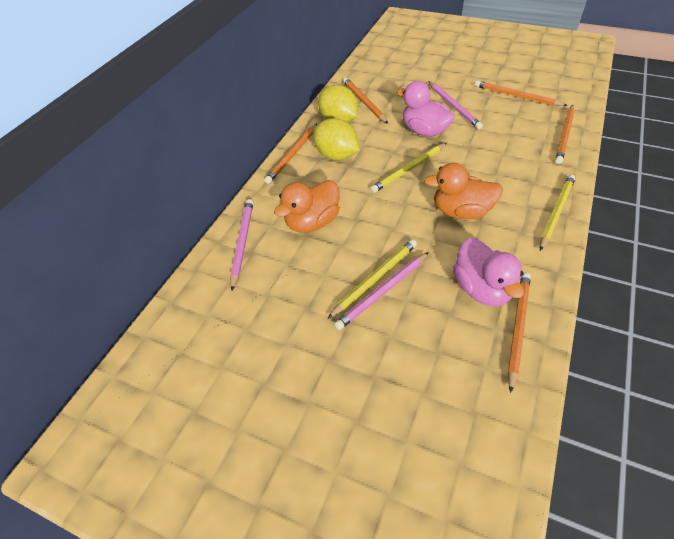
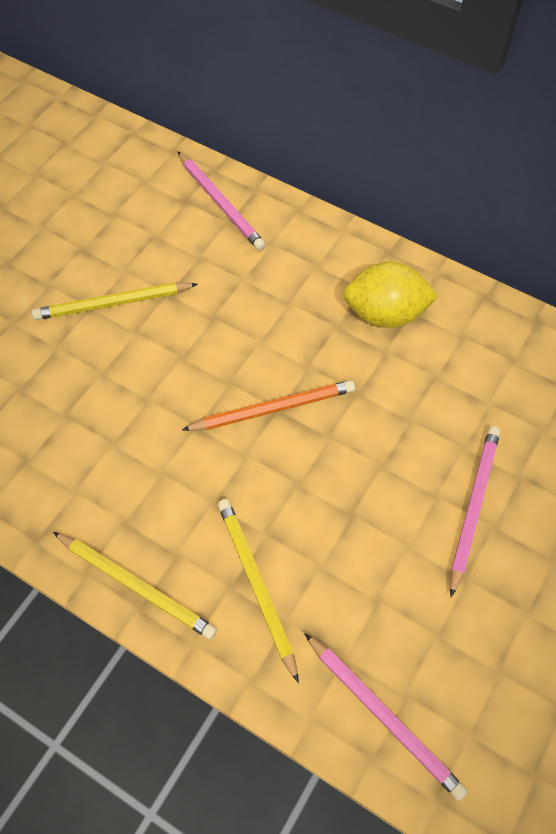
orange duck: [274,180,340,233] [424,163,503,219] = 2 -> none = 0
orange pencil: [264,124,317,184] [343,78,388,124] [475,80,568,106] [507,273,531,393] [555,105,575,164] = 5 -> [182,380,355,431] = 1
pink duck: [397,81,455,137] [453,238,524,307] = 2 -> none = 0
yellow lemon: [313,118,359,161] [318,85,358,123] = 2 -> [343,262,439,328] = 1

